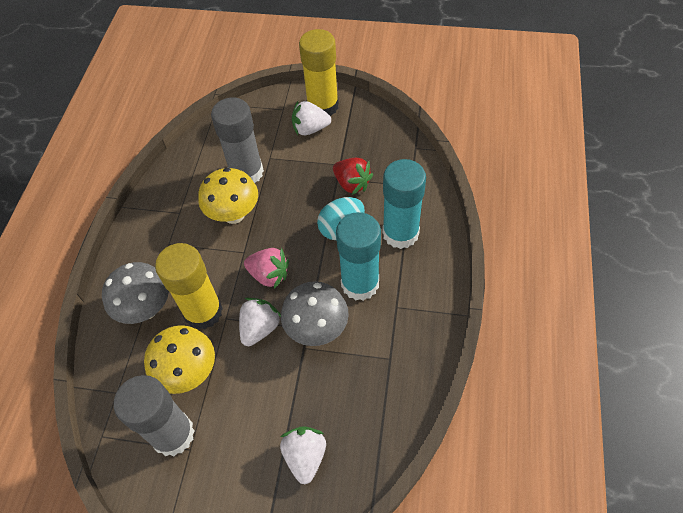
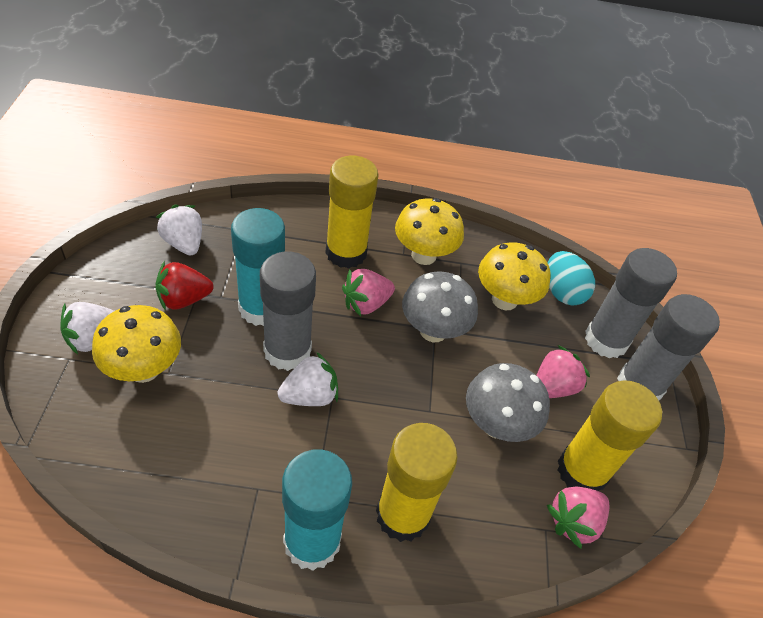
grey glue stick: [114,375,195,456] [211,97,264,183] = 2 -> [260,252,316,371] [585,248,677,359] [617,294,720,400] = 3
pink strawberry: [244,248,289,289] = 1 -> [342,269,395,316] [536,345,590,398] [547,487,609,549] = 3
yellow glue stick: [155,243,223,330] [299,29,339,116] = 2 -> [325,156,378,269] [376,423,458,542] [557,380,662,491] = 3
yellow mushroom: [144,325,215,394] [198,168,258,224] = 2 -> [92,305,181,383] [395,198,464,265] [478,242,551,310] = 3

